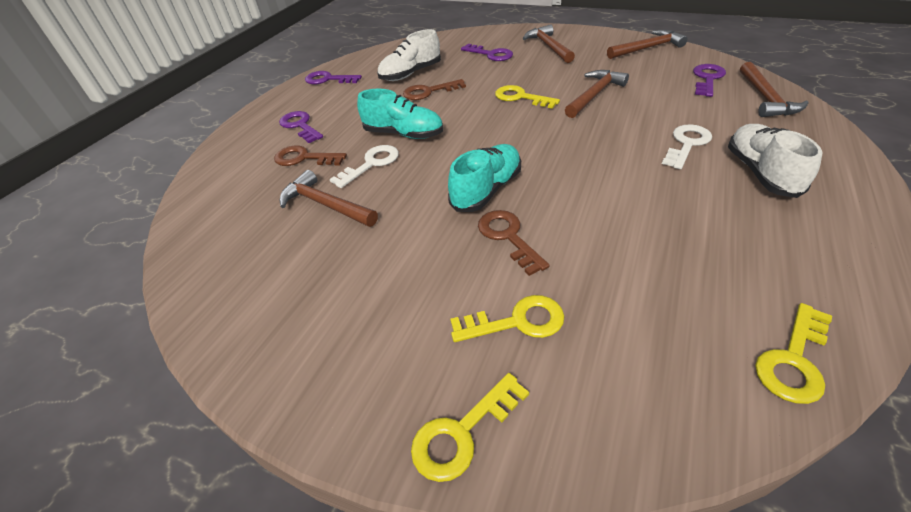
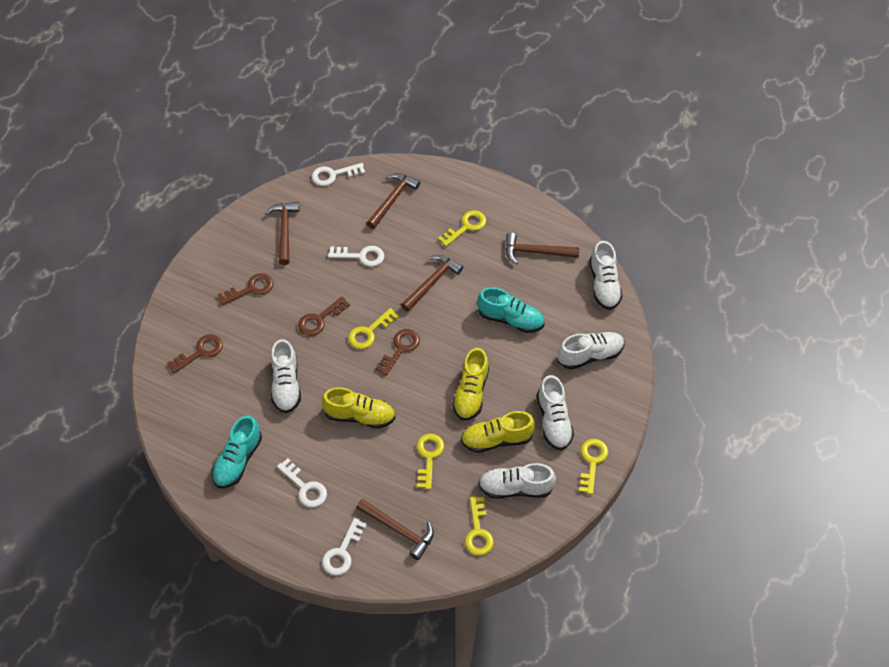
brown key: [274,146,347,166] [403,79,466,100] [478,210,550,276] = 3 -> [167,334,223,373] [217,273,273,305] [298,296,350,336] [375,329,420,376] = 4
purple key: [279,111,323,143] [305,71,362,84] [461,44,513,61] [693,64,726,97] = 4 -> none = 0
white key: [330,145,399,188] [662,124,712,169] = 2 -> [277,458,327,507] [312,163,365,186] [322,518,367,576] [328,246,384,267] = 4
white shoe: [377,29,441,81] [728,124,822,198] = 2 -> [271,339,301,413] [478,463,556,499] [537,375,574,450] [558,332,625,370] [589,241,623,310] = 5
yellow key: [411,373,529,482] [450,295,565,342] [495,85,560,109] [755,303,832,404] = 4 -> [348,308,399,349] [417,434,444,490] [438,210,486,247] [465,496,494,556] [579,439,608,495] = 5
yellow shoe: none = 0 -> [322,387,395,429] [452,348,489,421] [461,411,535,453] = 3

